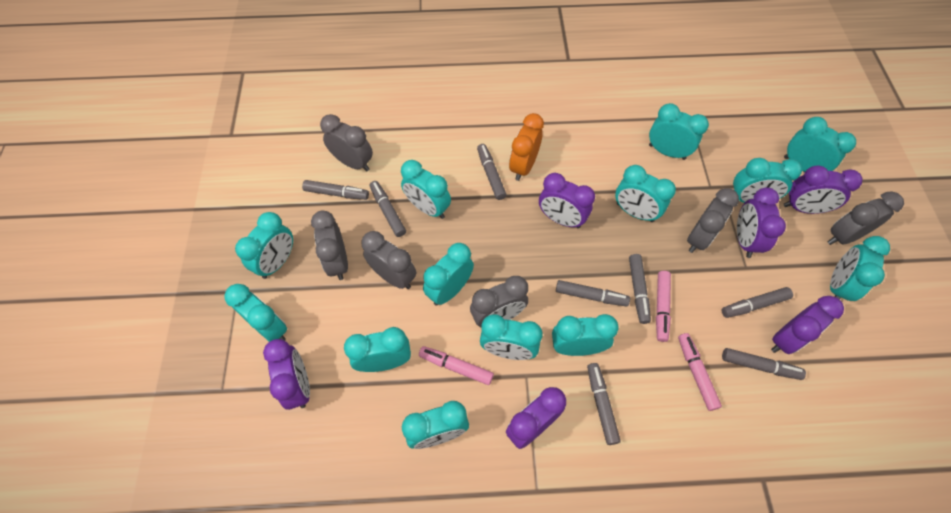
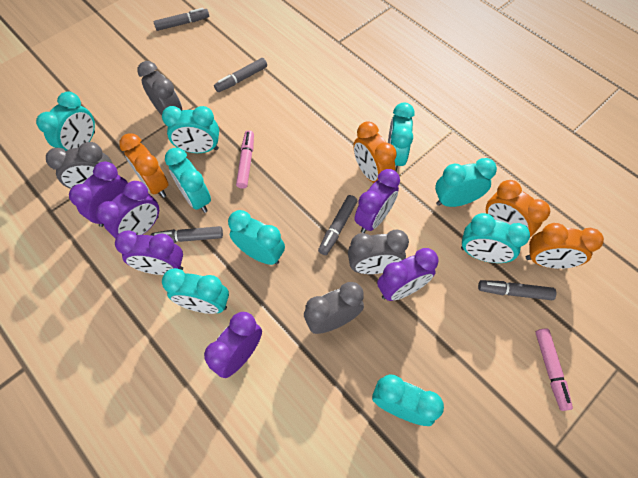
grey clock: [311,211,348,280] [320,114,373,171] [362,231,416,289] [470,276,528,327] [687,188,739,253] [827,191,904,245] = 6 -> [46,142,113,189] [137,61,182,115] [304,282,364,334] [348,230,409,274] = 4
grey marker: [302,180,369,200] [370,181,406,237] [477,144,507,200] [556,280,630,306] [587,363,621,445] [629,254,651,324] [722,287,793,318] [722,348,806,380] = 8 -> [151,226,223,243] [153,8,209,31] [214,58,267,92] [318,195,357,255] [478,280,556,300] = 5
orange clock: [509,113,544,181] = 1 -> [119,133,169,198] [353,121,397,183] [486,180,550,237] [526,223,604,269] = 4
pink marker: [419,346,494,385] [656,271,671,342] [678,333,722,411] = 3 -> [236,130,254,189] [535,328,573,411] = 2
turquoise clock: [224,284,287,342] [235,212,293,279] [344,327,411,372] [401,160,451,219] [402,401,469,449] [423,243,474,306] [480,314,543,360] [552,314,619,356] [615,165,676,222] [649,103,709,160] [733,158,802,203] [784,117,856,172] [830,236,890,301] = 13 -> [36,91,95,151] [162,106,219,153] [162,268,229,314] [165,148,211,213] [228,210,285,265] [372,374,444,426] [388,103,415,172] [435,158,497,207] [461,213,530,263] = 9

